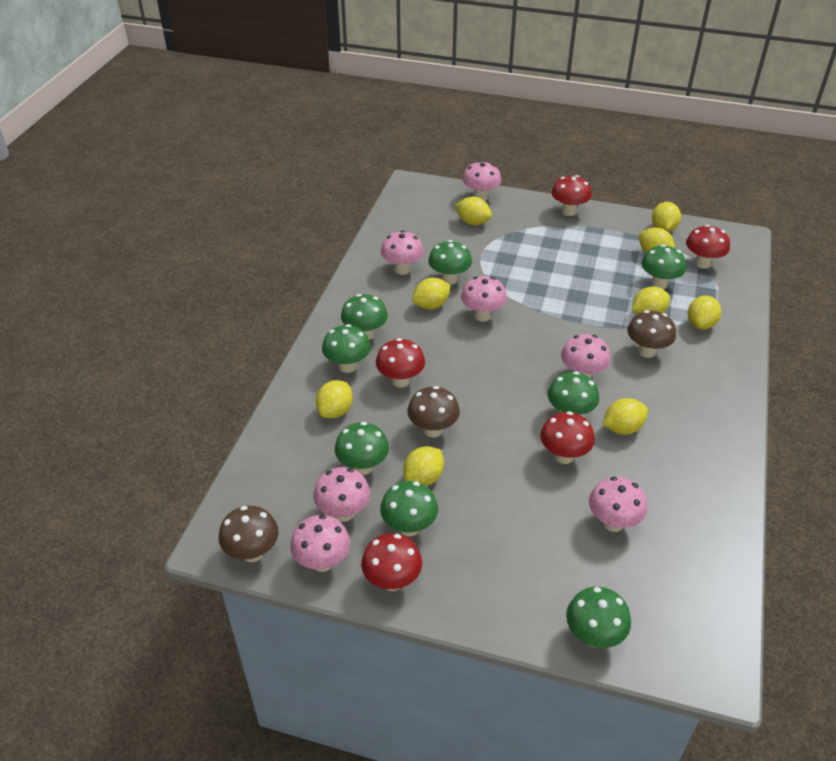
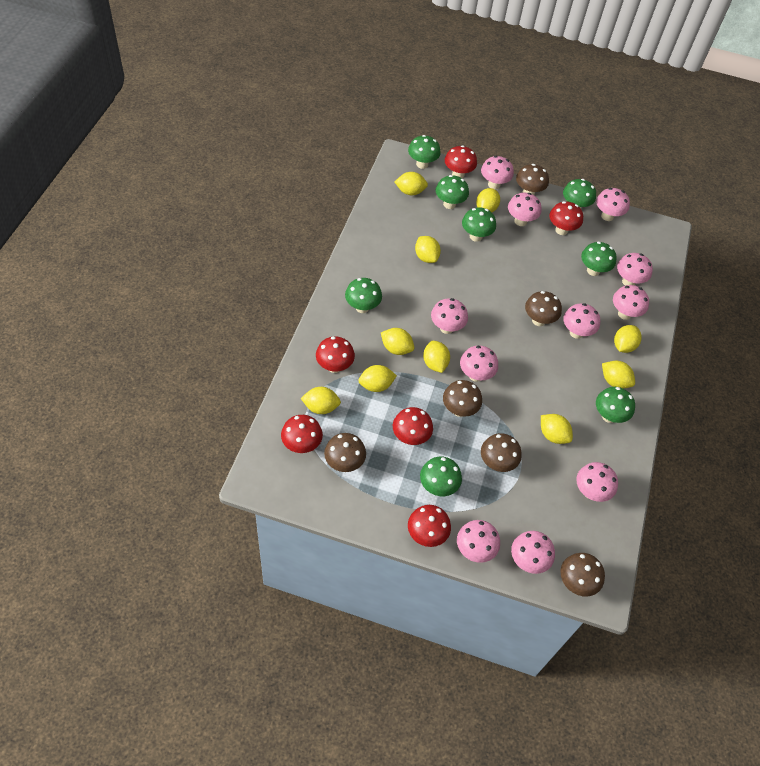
brown mushroom: [219,506,278,562] [408,386,460,437] [627,310,676,358] = 3 -> [324,433,366,472] [443,380,482,417] [481,433,522,472] [516,164,549,195] [525,291,562,326] [560,553,605,597] = 6
pink mushroom: [290,515,350,572] [313,467,370,522] [381,231,424,275] [461,276,507,322] [462,161,501,201] [561,334,611,378] [589,477,647,532] = 7 -> [431,298,468,334] [457,520,500,563] [460,346,498,382] [481,156,514,189] [508,193,541,226] [511,531,555,574] [563,303,600,339] [576,462,618,502] [596,188,630,221] [613,285,649,320] [617,253,653,286] = 11
red mushroom: [361,533,422,591] [376,338,425,388] [541,411,595,464] [552,175,592,216] [686,225,730,269] = 5 -> [281,415,323,453] [316,336,355,373] [393,407,433,445] [408,505,451,547] [445,145,477,178] [549,201,583,235] = 6
yellow lemon: [316,380,353,418] [403,446,444,486] [412,278,451,310] [455,197,492,225] [603,398,648,435] [632,287,670,314] [639,228,675,253] [652,202,681,232] [688,295,721,330] = 9 -> [301,387,341,414] [358,365,397,392] [381,328,414,355] [395,172,428,195] [415,236,441,263] [423,341,450,373] [476,188,500,212] [541,414,573,444] [602,361,635,389] [614,325,642,353] = 10

